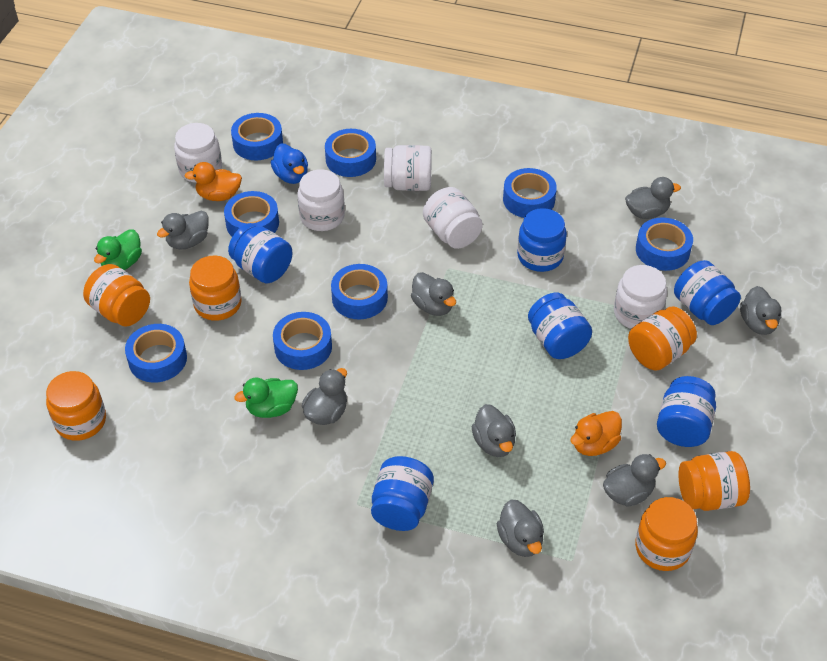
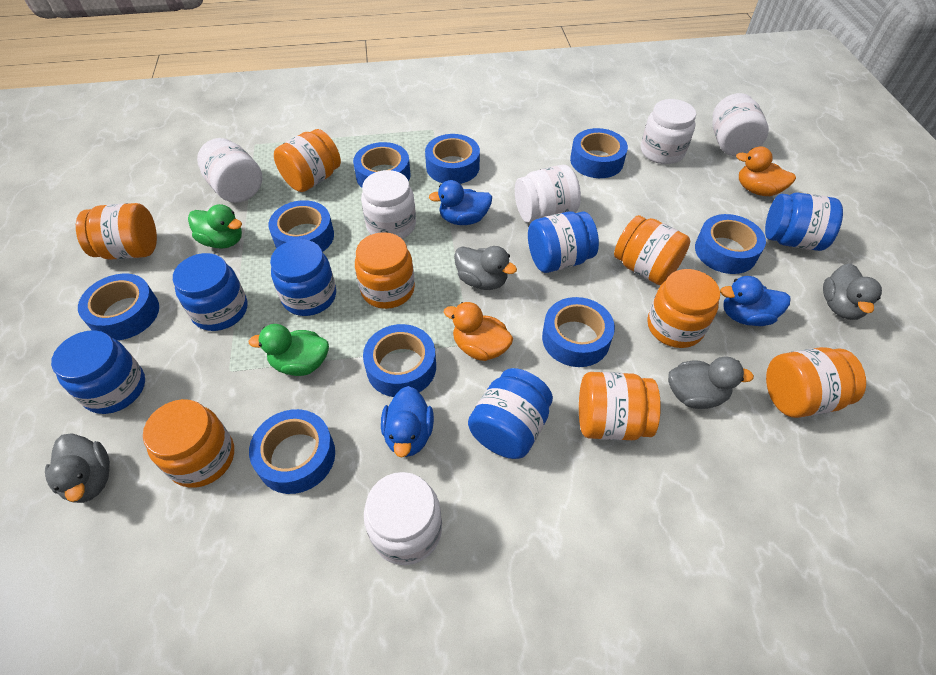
blue duck: [271,143,308,184] = 1 -> [381,386,434,458] [429,180,492,225] [720,276,791,326] = 3
blue tape: [125,324,187,383] [224,191,279,237] [231,113,283,160] [273,312,332,370] [325,129,376,177] [331,264,388,319] [503,168,557,218] [636,217,693,271] = 8 -> [78,274,159,340] [249,409,335,494] [269,200,334,252] [353,142,411,188] [363,324,436,397] [425,134,480,184] [542,297,615,367] [570,128,628,178] [695,214,766,274] = 9
grey duck: [157,211,209,250] [302,368,347,425] [411,272,456,316] [471,404,516,457] [497,499,544,557] [603,454,666,507] [625,177,681,219] [740,286,781,335] = 8 -> [45,434,110,503] [454,246,517,290] [668,356,754,409] [823,263,882,320] = 4
orange jar: [46,371,106,441] [83,264,150,327] [189,256,242,321] [628,306,697,370] [635,497,698,571] [679,451,750,511] = 6 -> [76,203,157,260] [143,399,234,488] [274,129,341,192] [355,232,415,309] [579,372,661,440] [614,215,690,285] [647,269,720,348] [766,347,866,418] = 8
white jar: [174,123,222,183] [297,169,345,231] [384,145,432,191] [423,187,483,249] [614,265,667,329] = 5 -> [197,138,262,203] [361,170,416,239] [364,472,442,565] [515,165,581,223] [641,99,696,164] [712,93,769,156] = 6

